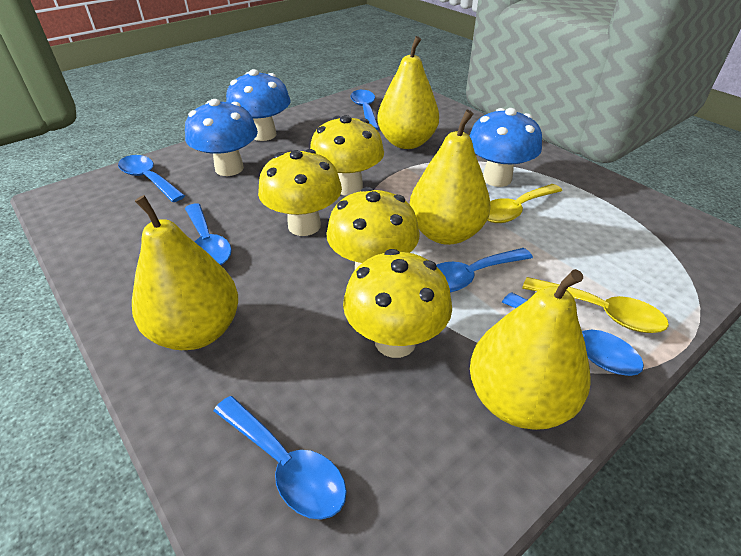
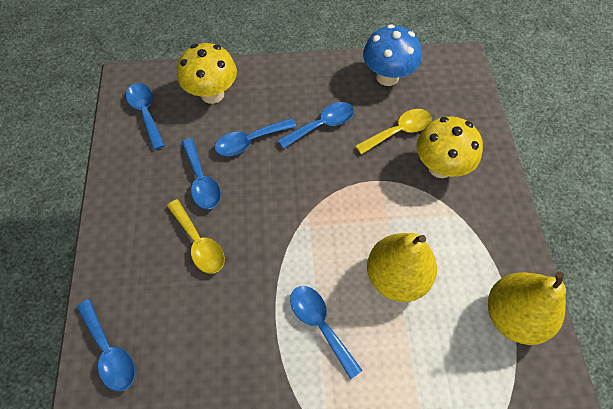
blue mushroom: [185,99,258,176] [226,69,291,141] [470,108,542,187] = 3 -> [363,24,421,86] = 1
yellow mushroom: [258,149,342,236] [310,115,384,196] [326,187,419,270] [343,249,452,358] = 4 -> [177,43,237,104] [417,117,483,178] = 2
yellow pear: [132,195,238,350] [377,36,439,149] [410,110,490,245] [470,269,590,430] = 4 -> [367,233,437,302] [488,272,566,345] = 2

